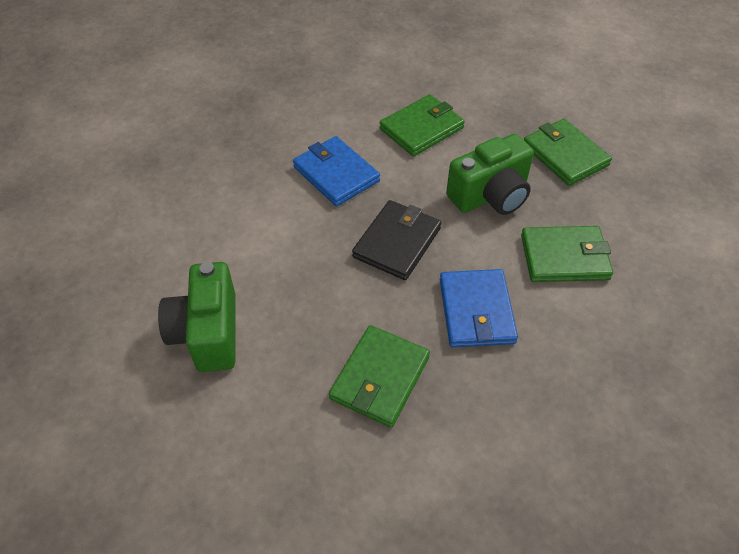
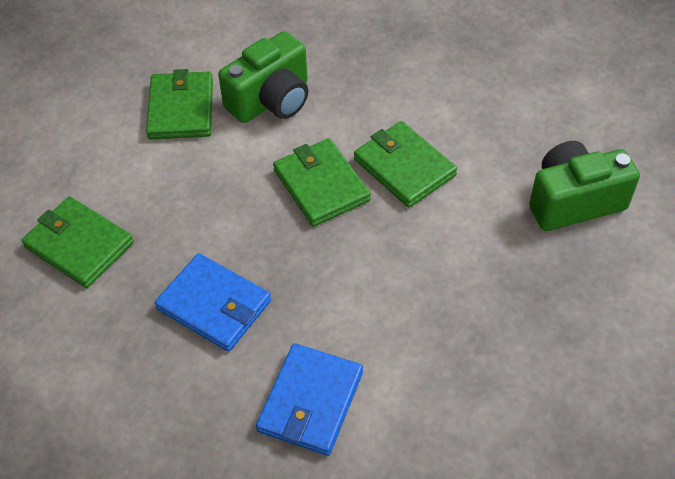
black wallet: [352,200,441,280] = 1 -> none = 0

